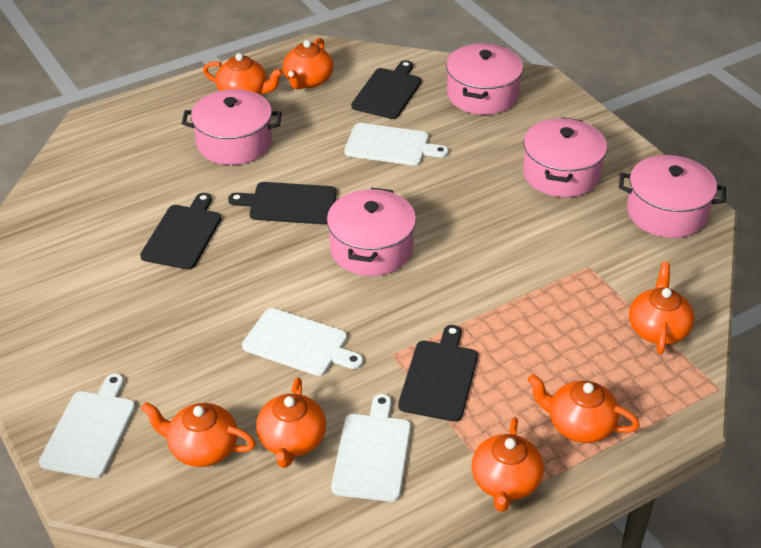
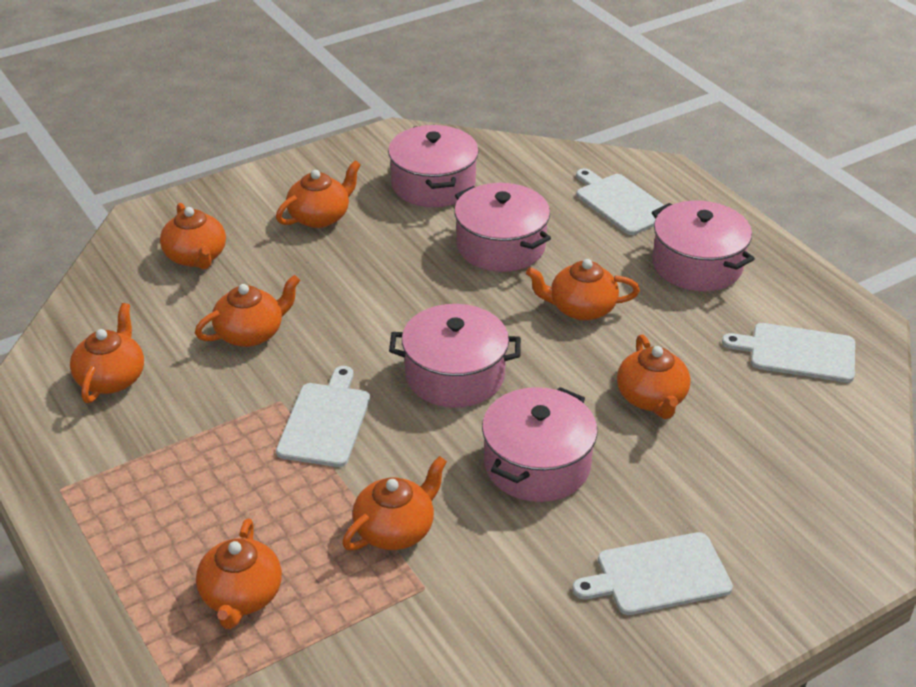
black cutting board: [140,193,222,270] [228,182,337,225] [351,60,421,119] [398,325,478,422] = 4 -> none = 0
orange teapot: [141,402,256,467] [203,53,283,95] [256,378,326,468] [283,38,334,90] [472,417,544,512] [528,374,640,443] [629,262,695,354] = 7 -> [70,303,144,403] [160,203,226,270] [195,275,300,347] [196,518,282,629] [276,160,361,228] [342,456,447,551] [526,259,640,321] [617,335,690,419] = 8

